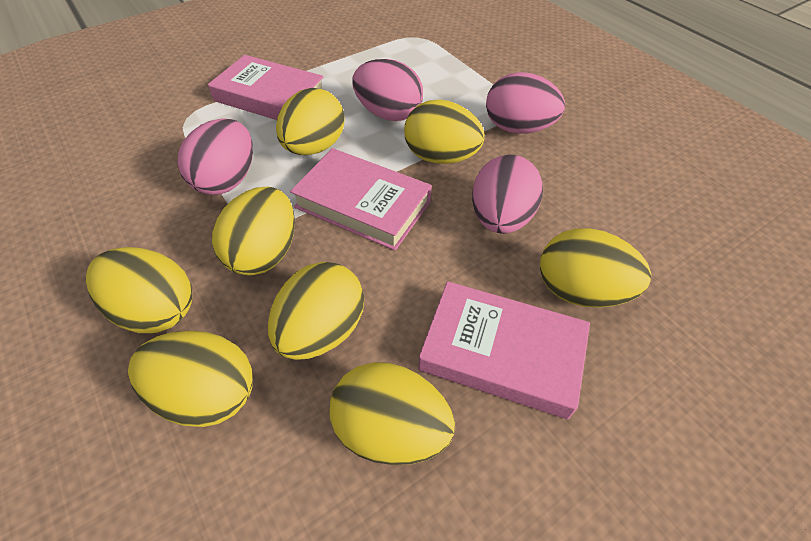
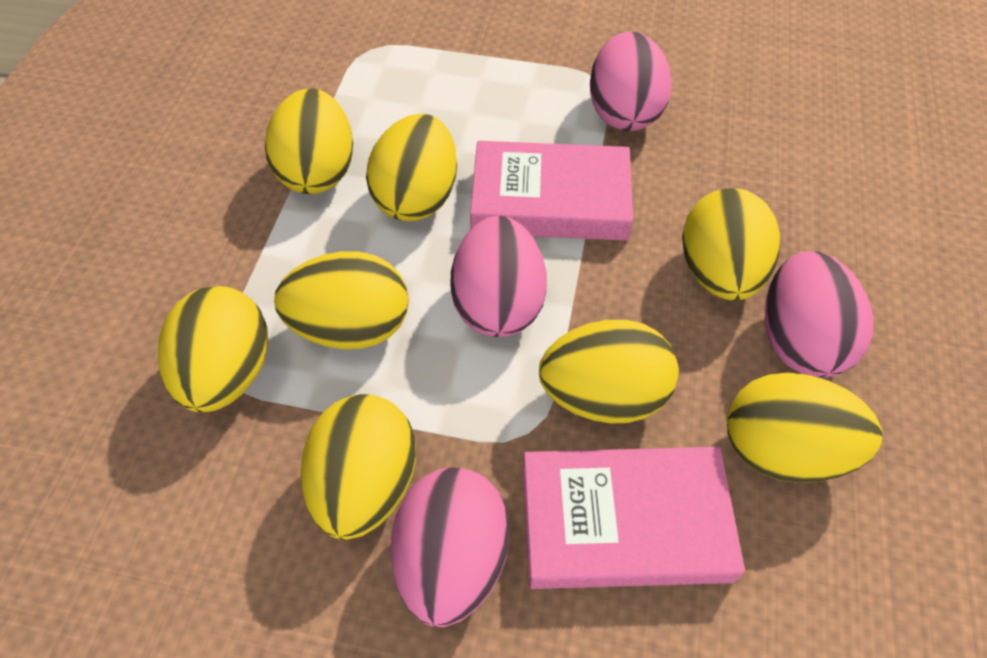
pink book: [208,55,323,120] [290,148,432,251] [418,281,590,419] = 3 -> [470,141,633,241] [523,447,745,589] = 2

